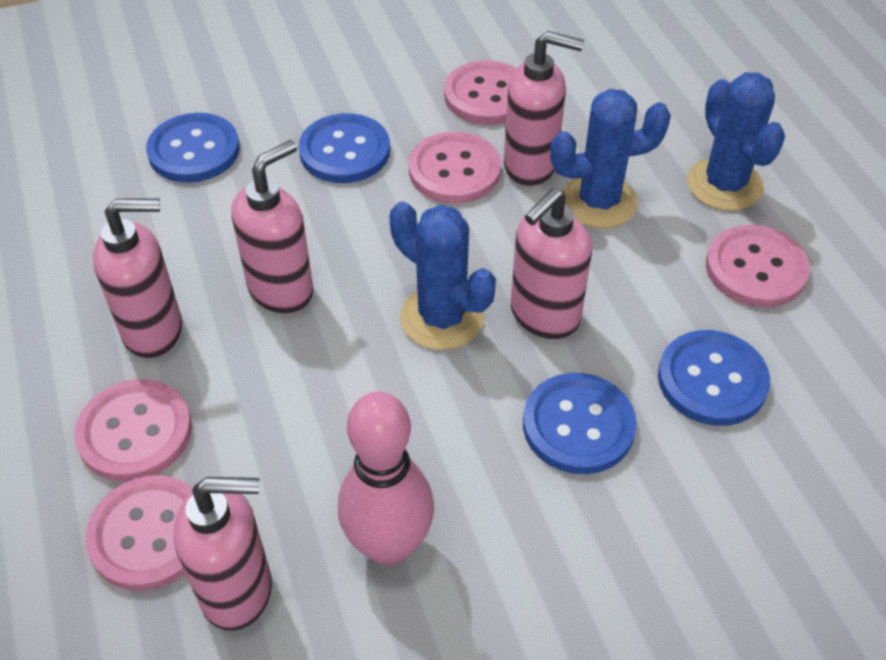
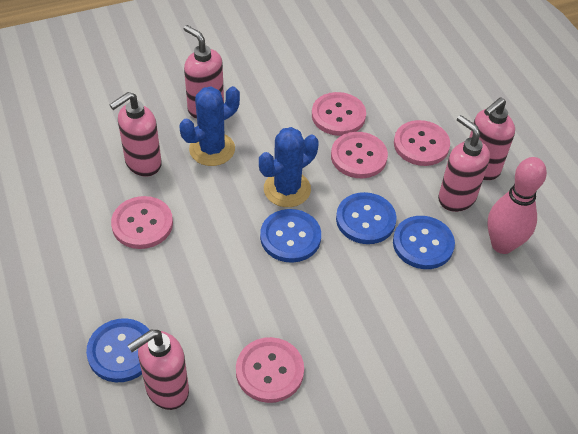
blue cactus: [389,201,496,350] [550,89,671,229] [687,72,785,211] = 3 -> [180,86,240,166] [259,127,319,207] = 2

